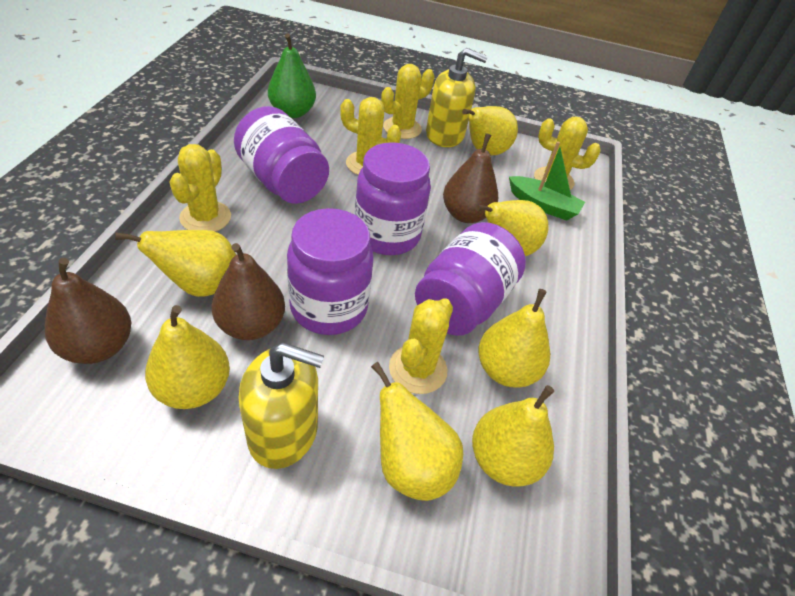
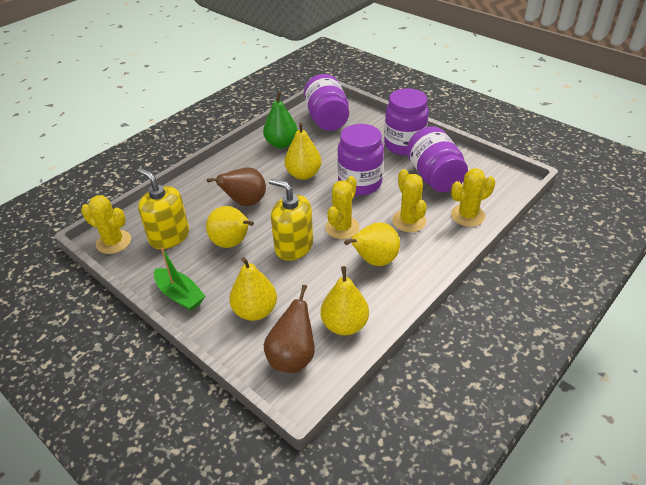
brown pear: [45,258,131,364] [211,243,285,340] [443,133,498,223] = 3 -> [207,167,266,206] [264,285,315,373] = 2
yellow cactus: [169,144,231,232] [340,97,401,175] [381,64,434,139] [389,298,453,394] [534,117,601,190] = 5 -> [81,195,131,254] [325,176,359,239] [392,169,427,232] [451,168,495,227] = 4
yellow pear: [115,230,236,297] [145,305,230,409] [371,362,463,501] [462,106,518,155] [472,385,554,487] [476,200,549,256] [478,289,550,387] = 7 -> [206,206,254,248] [229,257,277,321] [284,122,321,180] [321,266,369,335] [344,222,400,266] = 5

